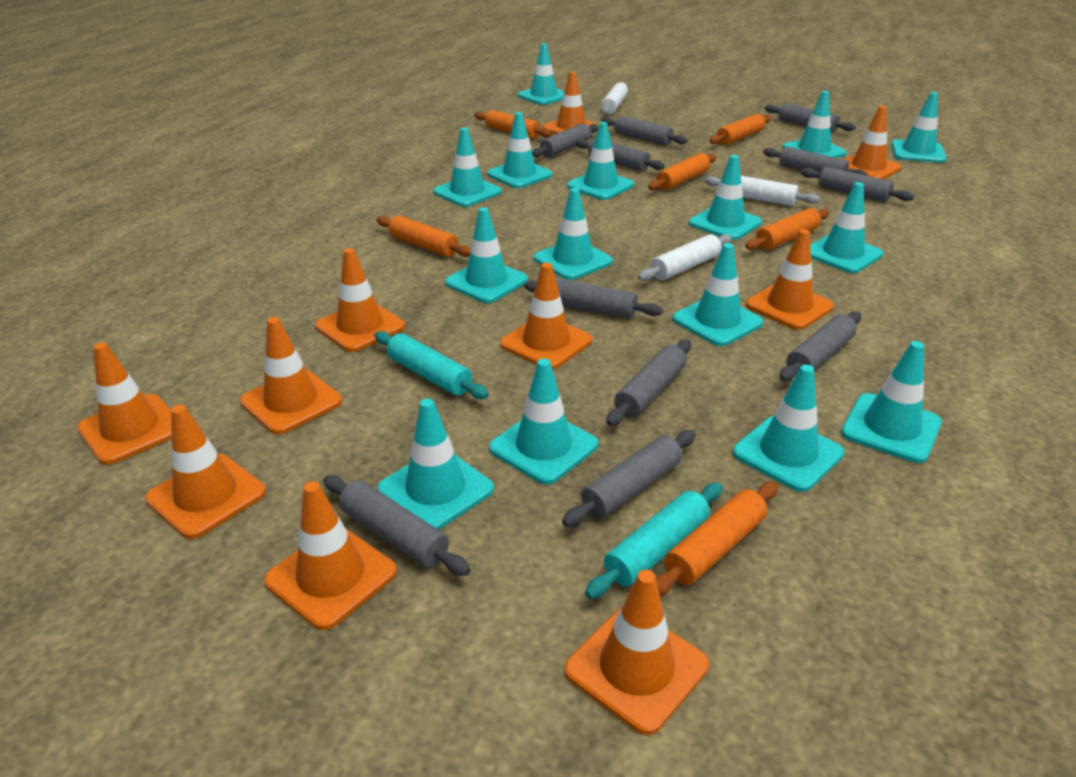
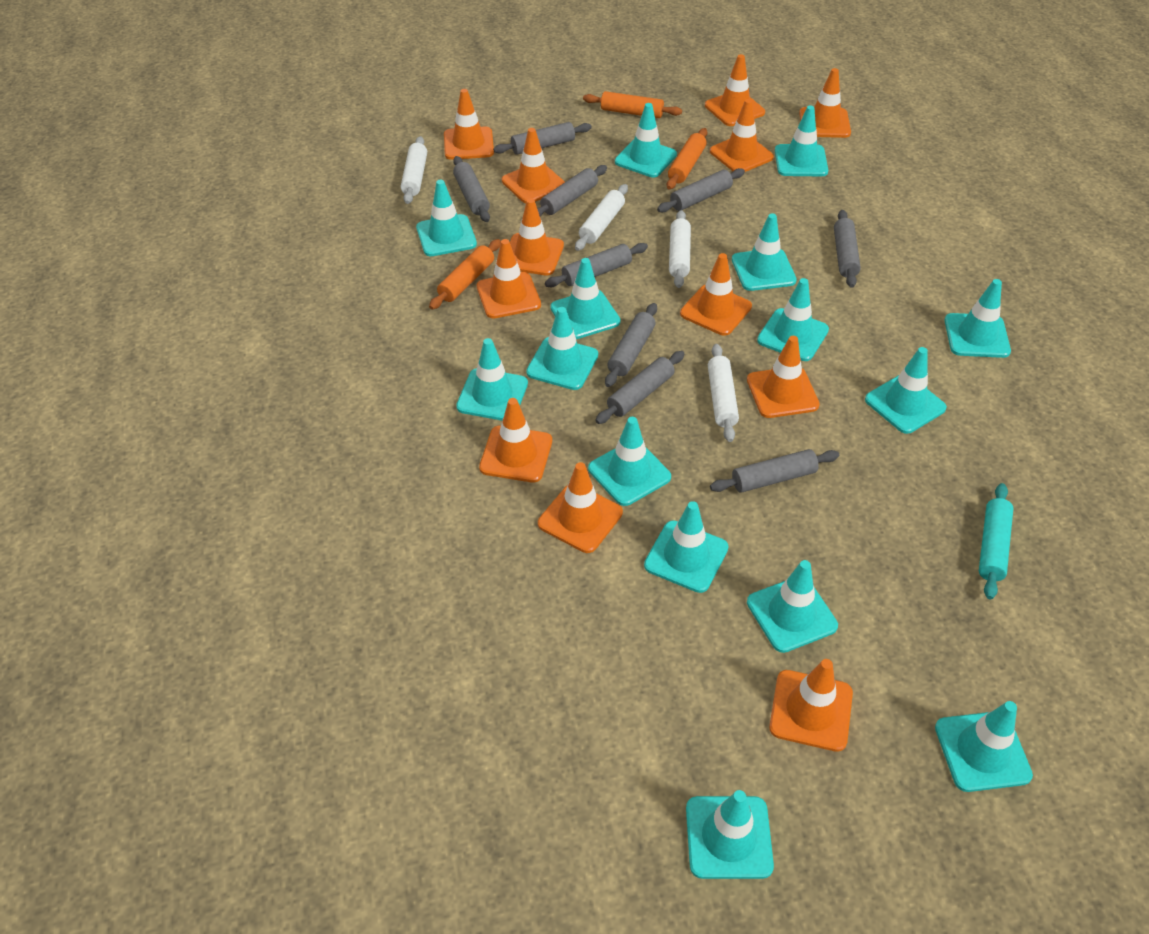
grey rolling pin: [323,475,471,576] [524,278,663,319] [532,123,598,157] [562,430,696,527] [576,138,665,171] [602,116,688,145] [606,339,691,426] [763,146,867,176] [765,103,855,132] [779,311,861,381] [800,167,914,202] = 11 -> [453,156,490,222] [493,122,592,155] [537,165,607,217] [545,243,648,287] [595,351,684,424] [605,303,657,387] [657,168,745,212] [710,449,839,493] [834,210,861,288] = 9
orange rolling pin: [376,215,470,257] [474,110,553,139] [648,153,716,191] [656,481,778,596] [709,114,771,145] [745,208,829,250] = 6 -> [429,239,501,309] [583,91,682,118] [667,128,707,190] = 3
orange traffic cone: [77,342,172,465] [145,405,266,539] [240,317,342,434] [264,481,397,630] [315,248,405,352] [500,263,592,369] [542,71,599,134] [564,570,709,735] [746,229,834,330] [844,106,902,179] = 10 -> [444,89,494,160] [477,239,541,318] [479,398,552,482] [502,128,565,203] [510,198,564,276] [538,462,623,553] [680,253,752,335] [705,54,765,126] [710,99,774,172] [747,336,820,418] [769,659,853,752] [799,68,851,138] = 12
turquoise rolling pin: [374,331,489,399] [585,483,723,599] = 2 -> [979,483,1013,600] = 1
white rolling pin: [601,82,628,115] [638,234,732,281] [705,176,820,206] = 3 -> [401,136,427,204] [575,184,628,251] [669,210,691,288] [708,344,739,442] = 4

